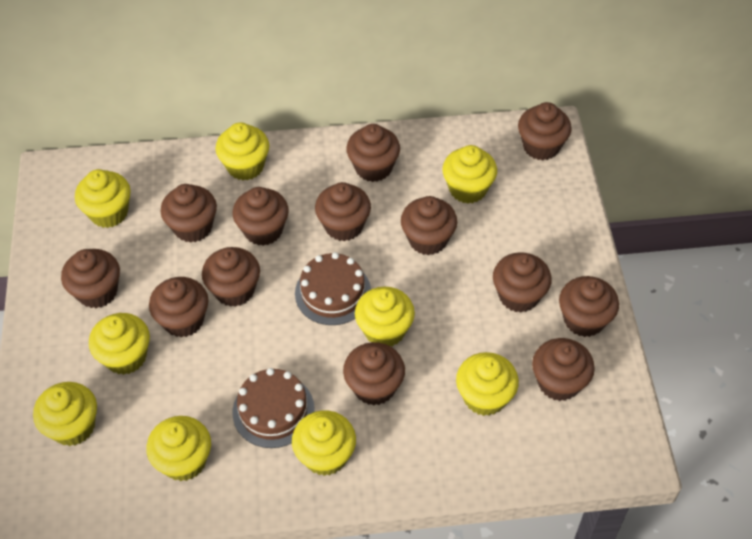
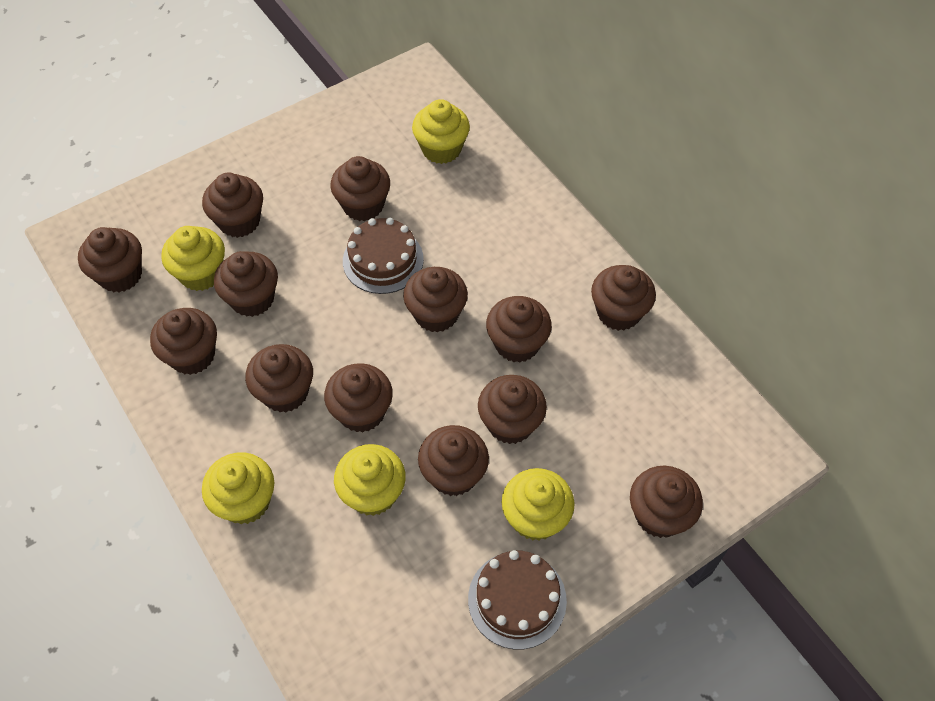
yellow cupcake: [33,382,97,446] [75,169,131,228] [89,313,150,375] [147,416,211,481] [215,122,269,180] [292,410,356,476] [355,287,415,346] [442,145,497,204] [456,352,519,416] = 9 -> [161,226,225,291] [202,452,274,524] [334,444,406,516] [412,99,470,164] [502,468,575,541] = 5

